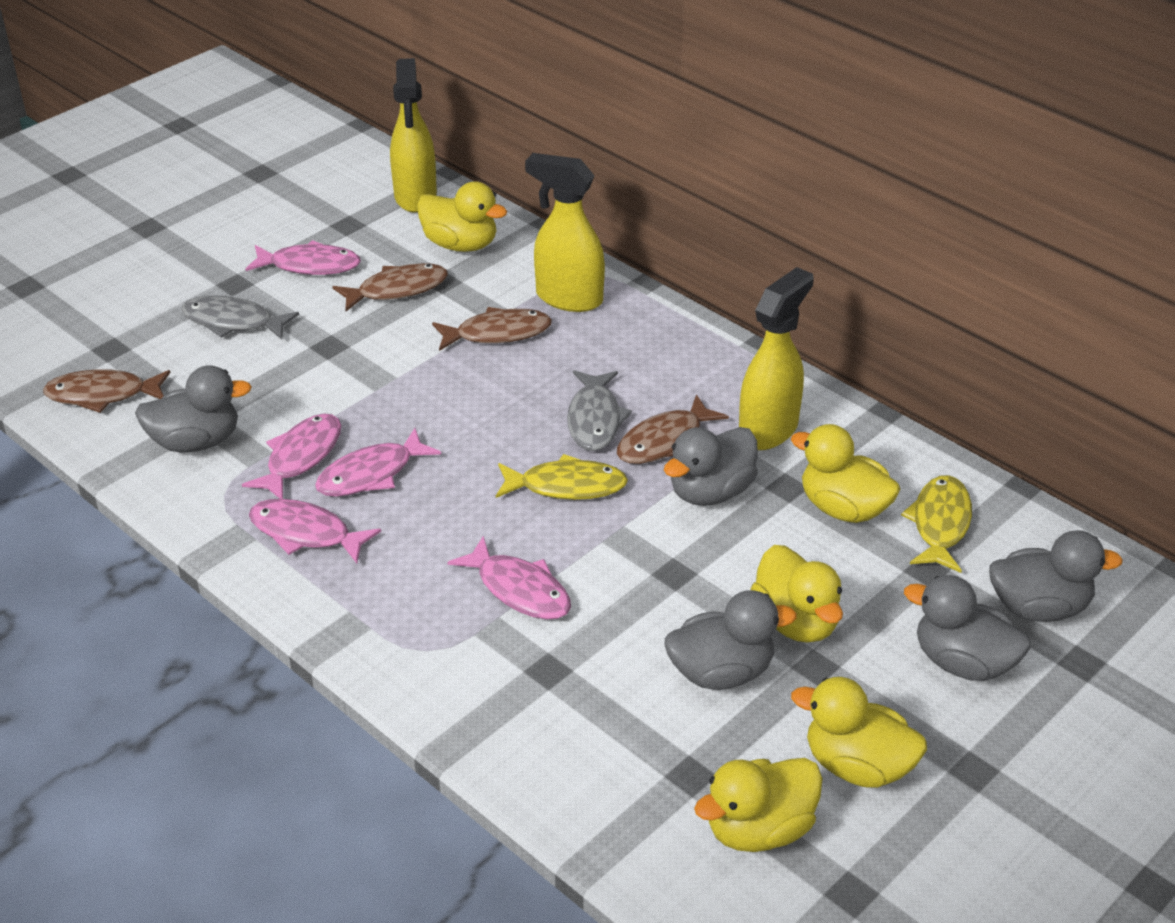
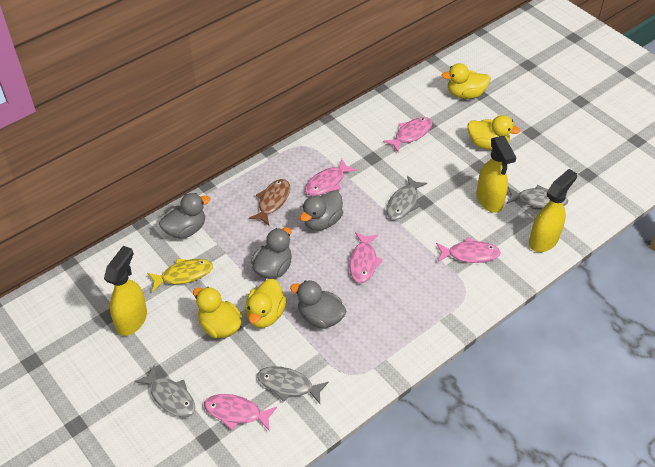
brown fish: [43,369,170,413] [332,263,448,311] [432,307,552,351] [617,394,729,464] = 4 -> [249,179,290,225] = 1
grey duck: [135,365,252,453] [664,427,758,506] [665,590,797,690] [904,575,1031,681] [989,530,1123,622] = 5 -> [159,193,210,238] [251,227,292,279] [290,280,347,329] [300,190,343,230] = 4
grey fish: [181,296,299,340] [567,370,632,451] = 2 -> [134,366,195,417] [257,366,329,404] [386,175,427,220] [507,185,568,208] = 4
yellow duck: [417,182,507,252] [694,758,823,852] [751,545,843,643] [791,424,900,523] [791,677,927,788] = 5 -> [193,287,242,338] [245,279,286,328] [441,63,491,99] [468,115,521,150] = 4
yellow fish: [496,454,628,500] [901,475,972,573] = 2 -> [147,259,213,292] = 1

